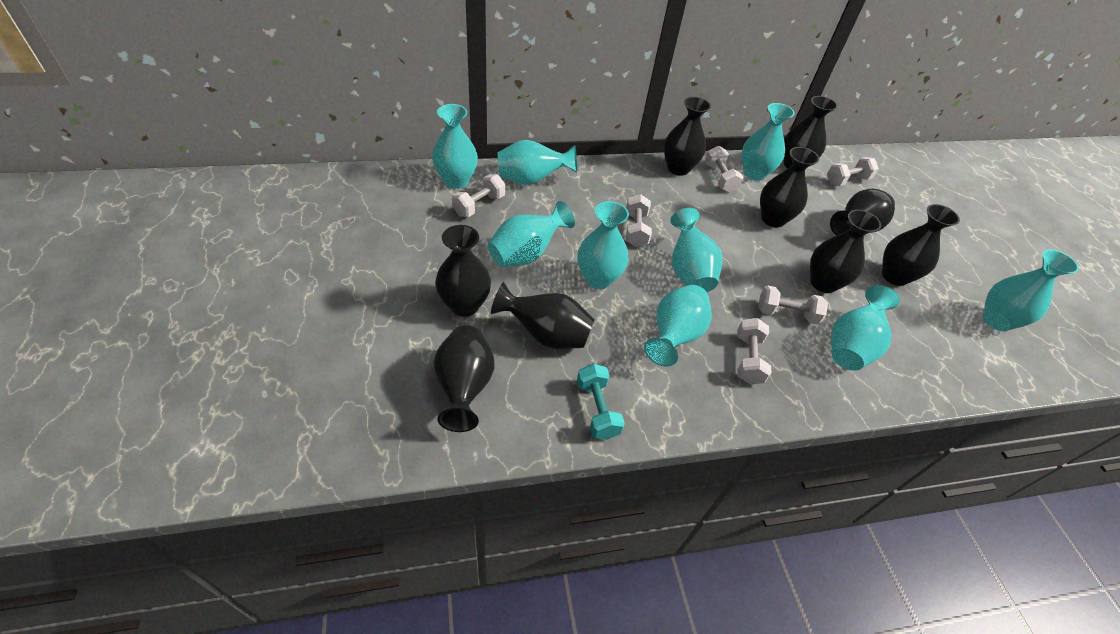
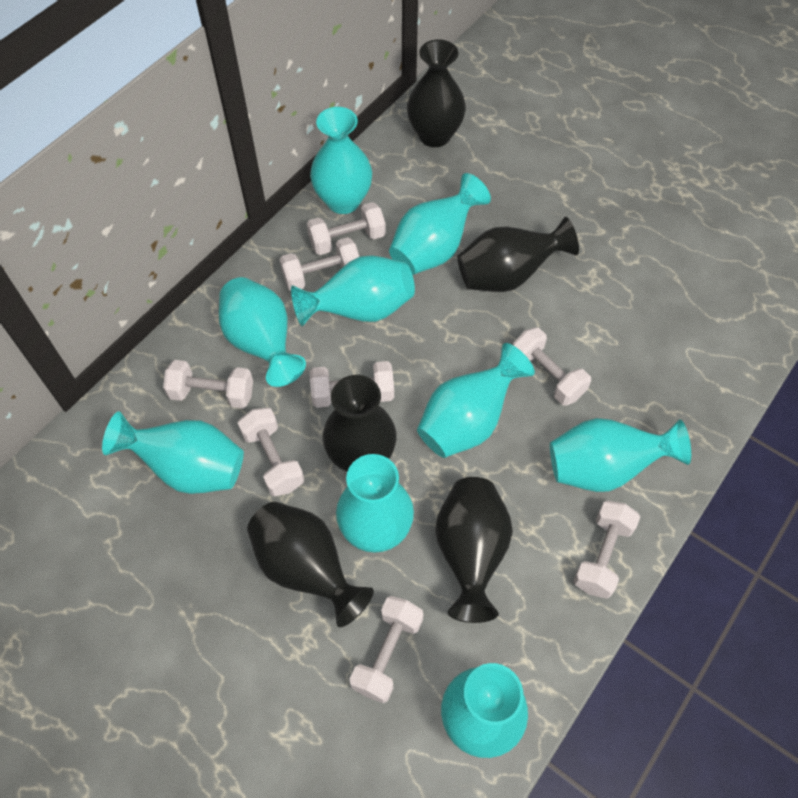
black vase: [433,325,495,432] [435,225,491,317] [491,282,595,349] [664,97,711,176] [760,147,819,227] [784,96,838,168] [810,210,881,293] [830,189,895,236] [882,204,960,286] = 9 -> [247,502,374,627] [322,375,397,472] [407,39,466,147] [435,477,513,623] [457,217,579,292] = 5
turquoise dumbbell: [577,364,625,440] = 1 -> none = 0
white dumbbell: [452,174,505,217] [626,194,652,247] [705,146,744,193] [737,318,771,384] [758,285,828,325] [827,157,879,186] = 6 -> [163,360,253,409] [238,407,304,496] [279,237,359,291] [307,202,386,255] [310,361,394,408] [349,596,424,703] [513,327,591,406] [573,501,640,599] = 8

